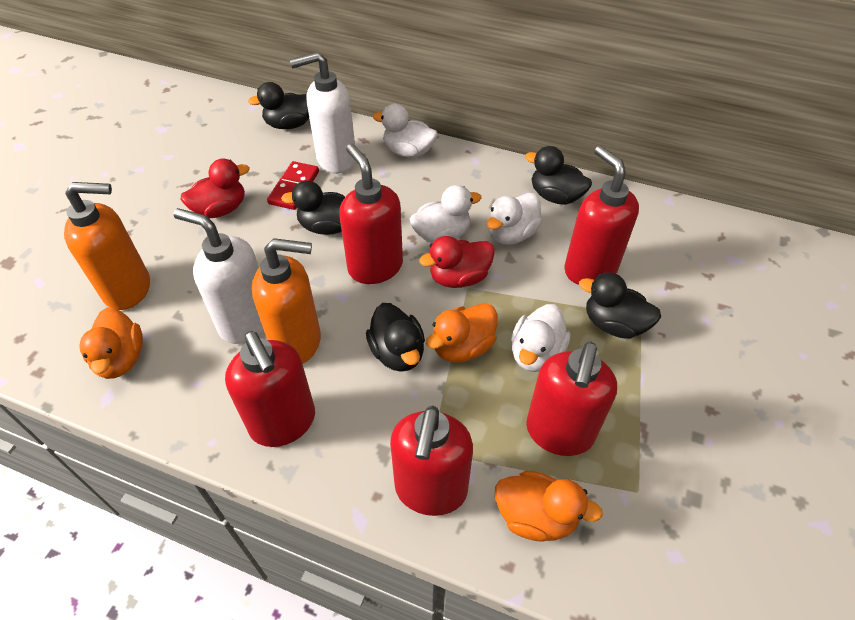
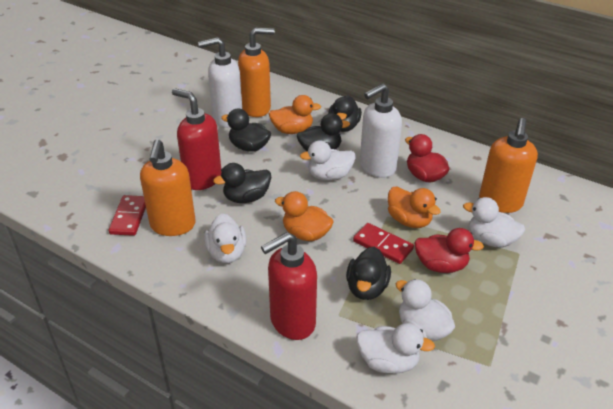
orange soap dispenser: [64,182,150,310] [252,238,321,364] = 2 -> [140,139,196,236] [238,28,275,117] [479,118,538,213] = 3
red domino: [267,161,319,210] = 1 -> [109,195,146,236] [353,223,414,264] = 2
red soap dispenser: [225,331,315,447] [339,144,403,284] [390,406,473,516] [526,342,617,456] [564,146,639,285] = 5 -> [172,88,222,190] [261,232,317,340] = 2
white duck: [373,104,438,158] [410,185,482,243] [487,193,542,245] [511,304,570,372] = 4 -> [204,213,247,263] [300,141,355,181] [356,323,435,374] [396,279,455,341] [463,197,525,248] = 5

